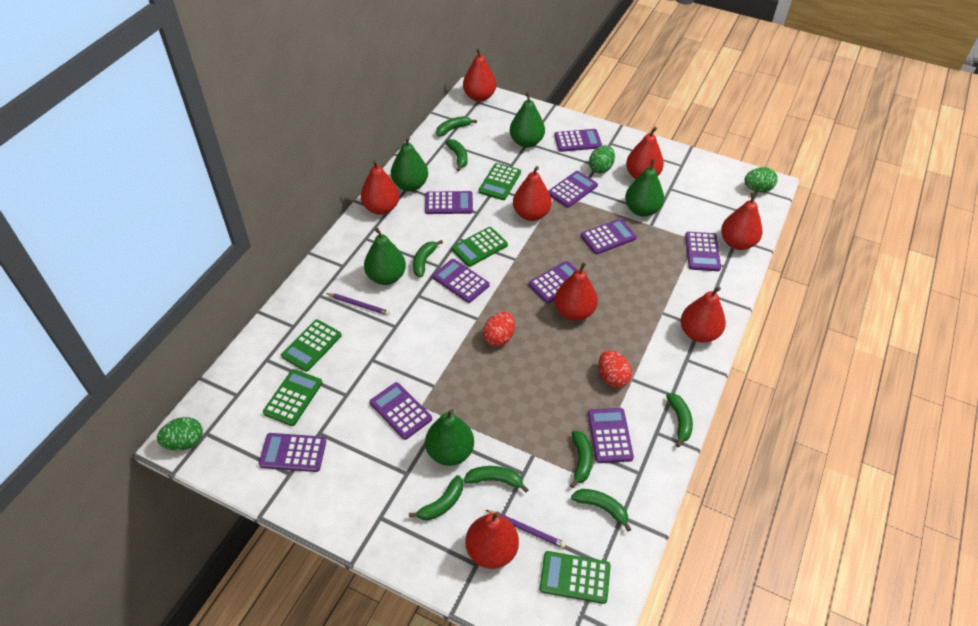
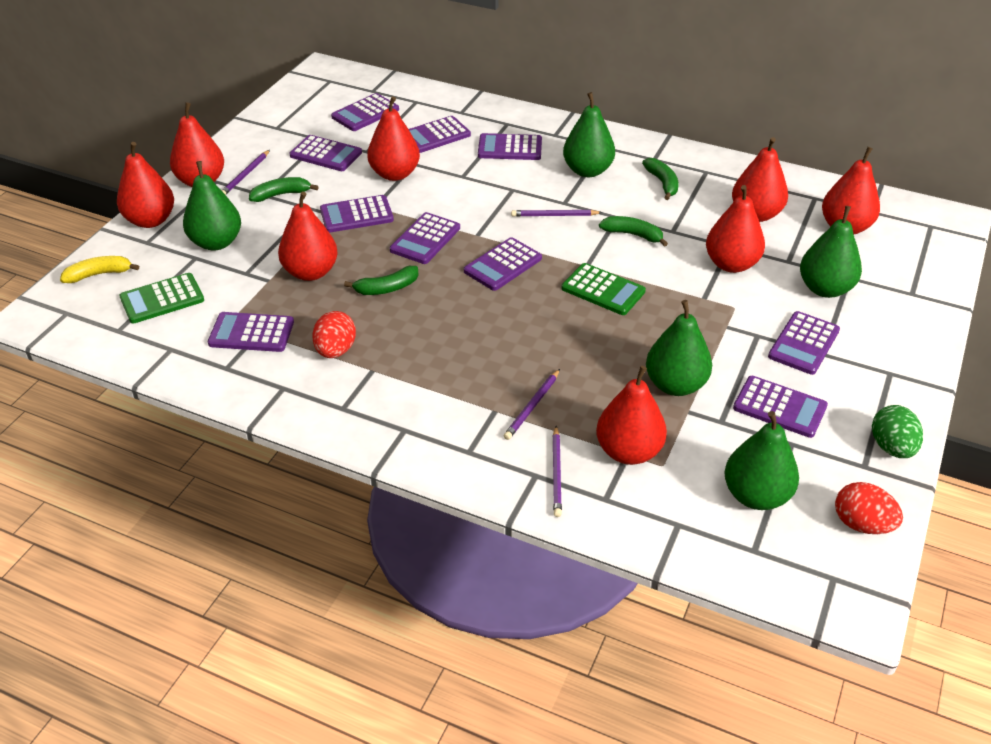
green banana: [409,475,463,521] [413,240,443,277] [436,116,477,136] [446,139,467,171] [464,466,529,492] [570,431,593,488] [571,489,631,531] [666,393,693,447] = 8 -> [249,177,319,202] [344,266,419,295] [599,216,668,247] [642,158,679,200] = 4
green calculator: [263,369,323,426] [281,319,342,372] [452,227,508,267] [478,163,521,200] [539,551,611,604] = 5 -> [119,273,204,324] [561,263,646,315] = 2
green egg: [157,417,203,451] [589,145,615,174] [744,167,778,192] = 3 -> [872,405,923,458] = 1
purple pencil: [326,293,390,315] [486,510,566,548] = 2 -> [221,150,270,195] [504,369,560,440] [511,210,603,217] [552,426,562,517] = 4
yellow banana: none = 0 -> [60,256,139,283] = 1

